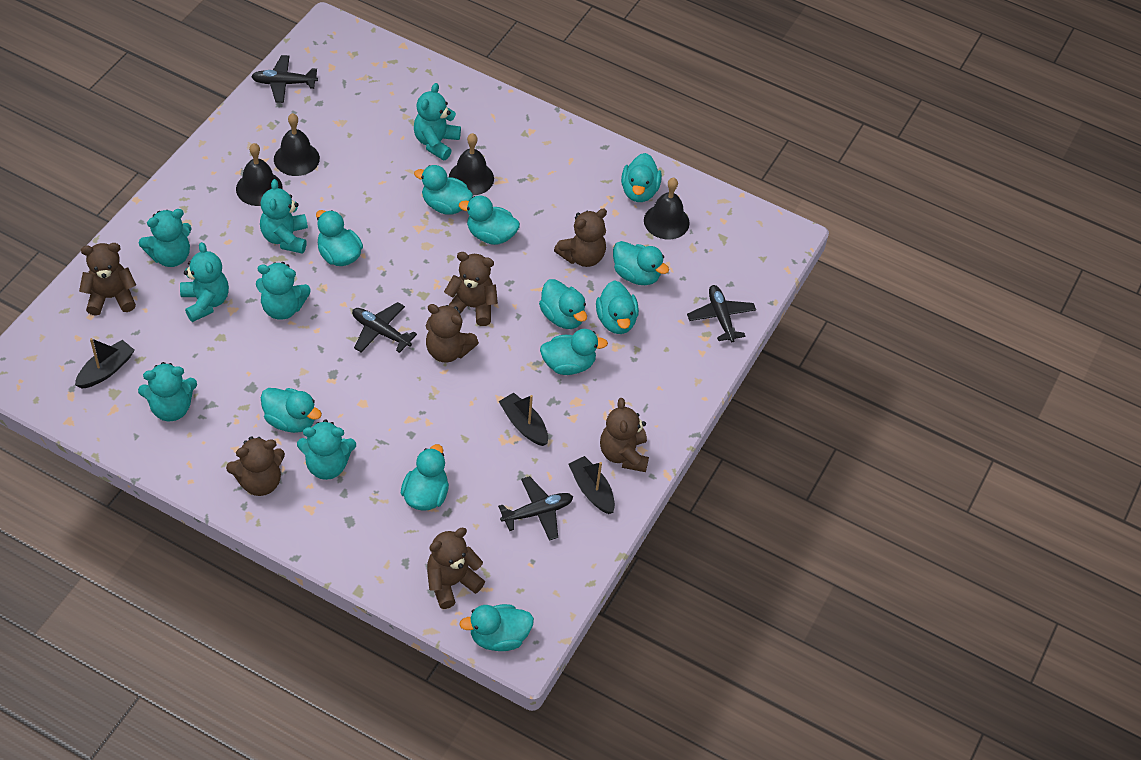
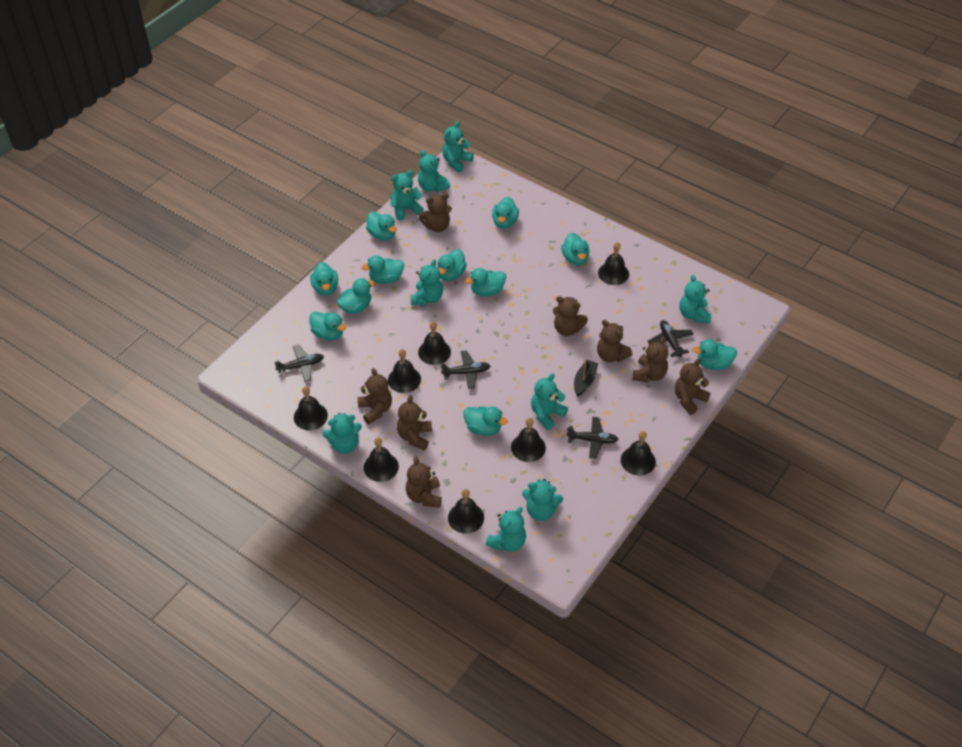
black bell: [236,143,283,206] [274,113,320,176] [449,133,494,195] [644,178,690,239] = 4 -> [294,386,328,430] [364,437,399,482] [388,349,421,393] [418,321,451,365] [448,489,484,534] [511,418,546,462] [598,242,629,285] [621,431,656,476] = 8
black boat: [75,338,135,389] [498,392,548,446] [569,456,615,514] = 3 -> [574,359,598,396] = 1
brown teddy bear: [79,243,136,316] [226,436,285,496] [426,304,479,362] [427,528,485,609] [444,252,498,326] [554,208,607,267] [600,398,649,472] = 7 -> [357,368,392,424] [397,395,432,450] [406,456,442,508] [419,193,452,232] [553,296,588,336] [597,320,632,362] [632,336,668,382] [675,358,711,415] = 8
turquoise teddy bear: [138,362,197,421] [139,209,192,267] [180,242,229,322] [256,262,311,320] [260,179,308,254] [297,419,356,480] [414,83,461,160] = 7 -> [322,413,362,454] [391,170,424,220] [411,259,443,305] [418,150,450,192] [442,121,474,173] [486,507,526,552] [522,479,563,521] [531,373,568,430] [679,275,711,323] = 9

